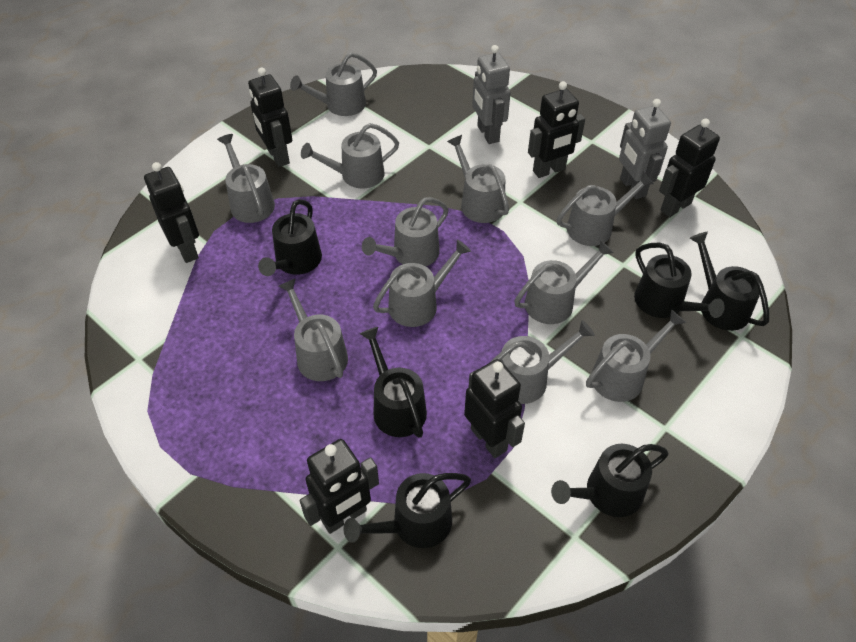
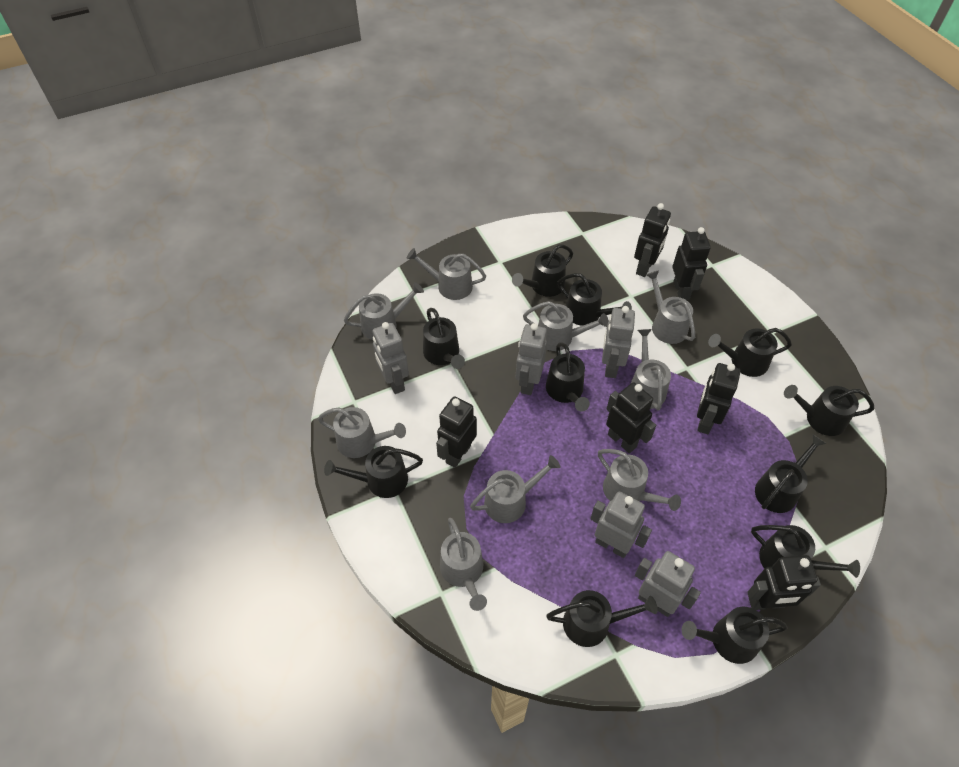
black watering can: [258,199,322,276] [343,473,471,548] [360,327,427,438] [551,444,668,517] [634,242,725,318] [690,232,769,331] = 6 -> [324,446,423,498] [423,308,465,369] [512,244,573,297] [546,343,590,412] [546,590,658,647] [558,273,632,326] [681,607,788,664] [708,328,792,377] [751,525,860,578] [755,435,827,513] [784,385,874,436] = 11
grey robot: [472,45,511,144] [619,99,671,199] = 2 -> [372,322,409,394] [516,323,547,395] [591,491,652,558] [602,306,635,378] [635,551,701,617] = 5
grey watering can: [217,134,275,223] [279,278,348,381] [290,52,377,116] [301,123,399,188] [362,197,449,266] [373,240,471,327] [447,135,509,223] [491,320,595,404] [514,240,614,324] [557,172,654,246] [586,309,686,402] = 11 -> [318,407,406,458] [344,282,424,340] [407,248,486,300] [440,518,487,611] [470,455,561,523] [523,301,609,351] [598,449,681,511] [630,329,671,410] [646,270,695,344] = 9

